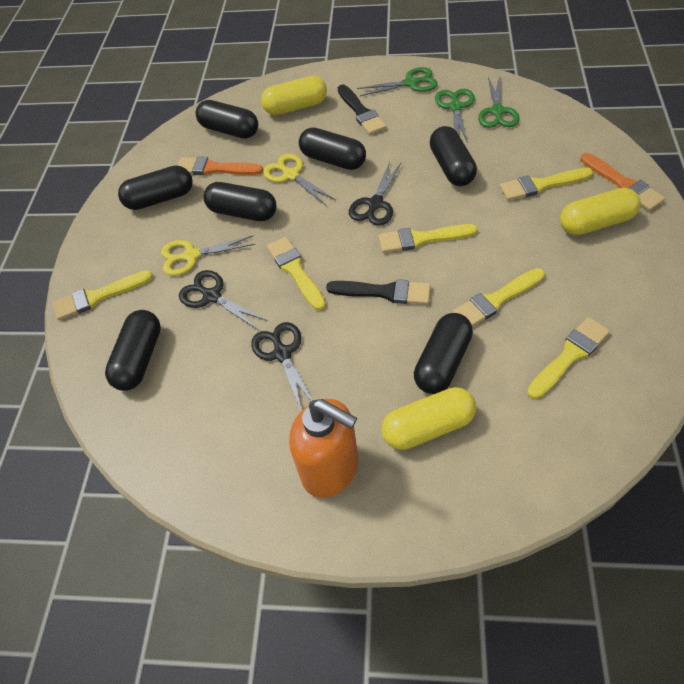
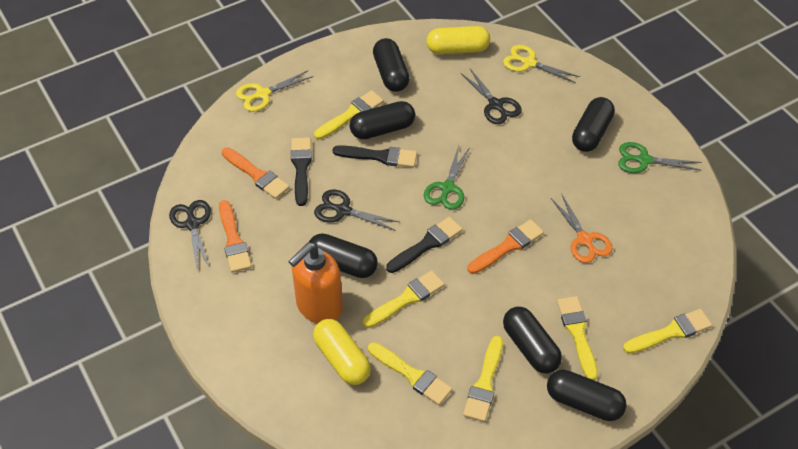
black brush: [326,279,431,305] [338,84,387,135] = 2 -> [291,137,312,206] [333,145,417,168] [387,217,463,273] = 3
black capsule: [105,310,161,391] [118,165,193,210] [196,100,258,139] [204,182,277,221] [299,127,366,170] [414,313,473,394] [429,126,477,186] = 7 -> [309,233,378,278] [350,101,415,139] [373,38,409,92] [503,307,562,374] [547,370,627,421] [572,97,615,152] = 6
green scissors: [357,67,438,96] [435,89,475,143] [478,75,520,128] = 3 -> [424,146,470,210] [618,142,702,173] = 2
orange brush: [177,156,263,175] [580,153,665,211] = 2 -> [219,200,252,273] [222,147,290,199] [468,219,544,274] = 3
orange scissors: none = 0 -> [551,193,613,263] = 1
yellow capsule: [261,76,327,115] [382,387,476,450] [560,188,641,235] = 3 -> [313,319,371,385] [426,26,490,54] = 2

